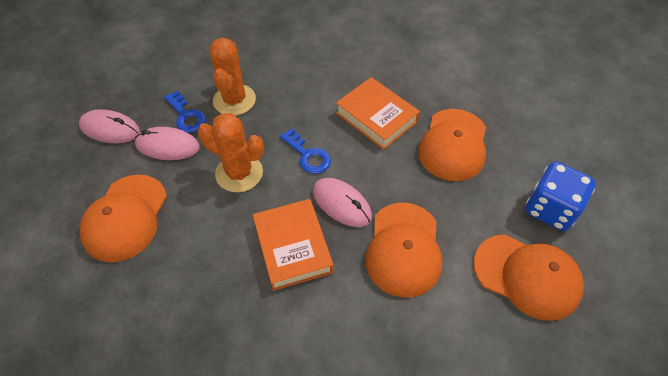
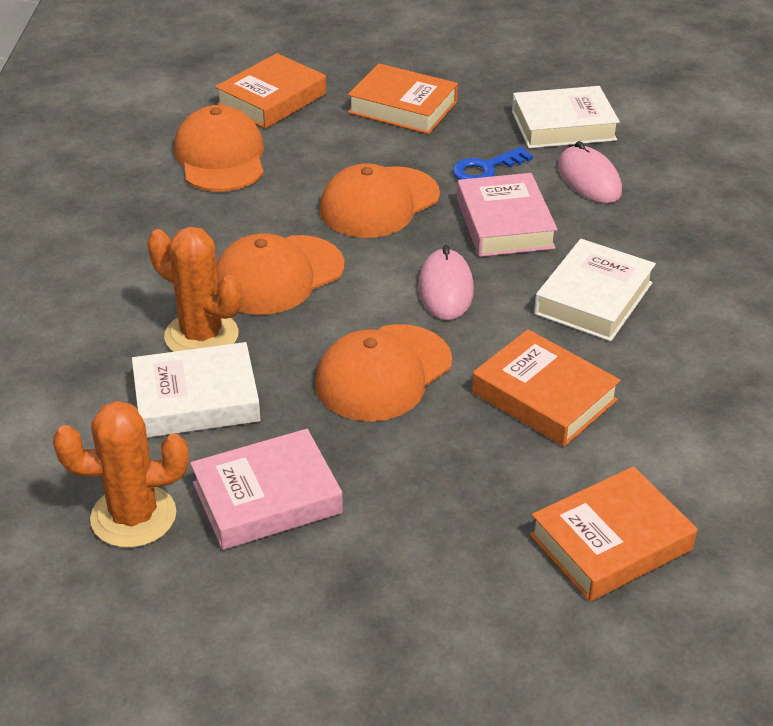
blue dice: [525,162,596,231] = 1 -> none = 0
blue key: [164,91,206,133] [280,128,331,174] = 2 -> [452,146,533,180] = 1
orange book: [253,199,333,291] [336,77,420,150] = 2 -> [215,53,326,129] [348,63,458,134] [472,329,621,447] [530,466,697,602] = 4
pink book: none = 0 -> [190,429,343,550] [457,173,558,257] = 2
pink mouse: [79,109,140,143] [135,127,200,160] [313,178,372,227] = 3 -> [418,245,474,320] [558,141,622,203] = 2
white book: none = 0 -> [132,342,260,438] [512,86,620,148] [534,239,656,341] = 3

